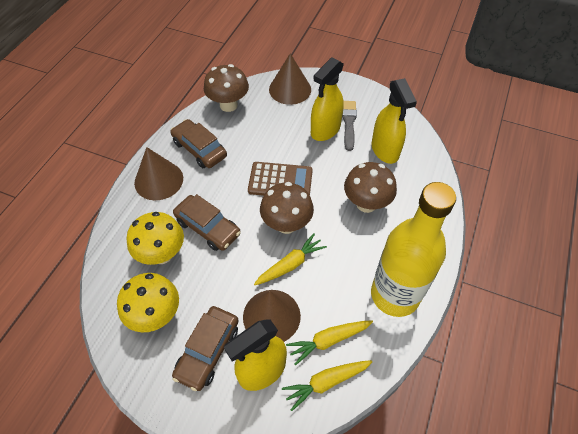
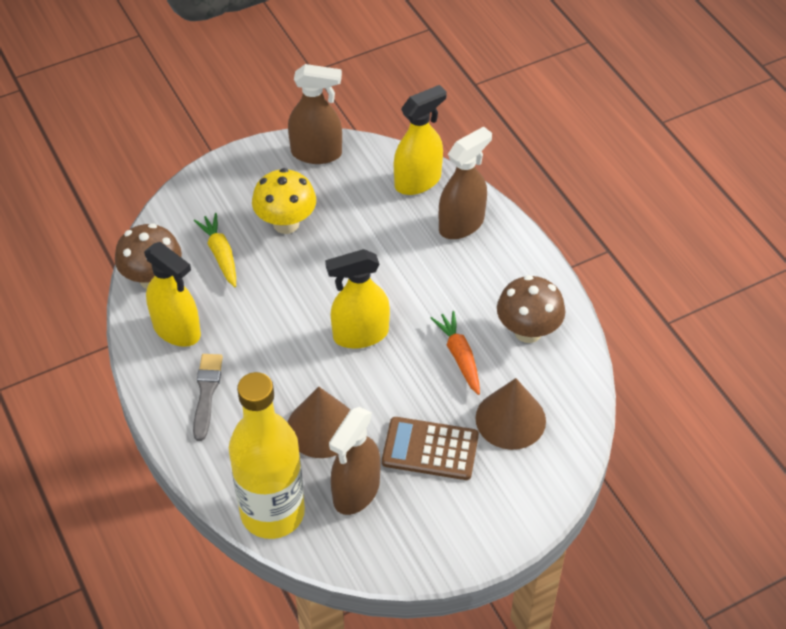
brown car: [171,119,227,168] [172,306,239,391] [173,194,241,251] = 3 -> none = 0
brown cone: [134,147,183,200] [243,290,301,342] [269,53,311,105] = 3 -> [287,387,350,458] [476,378,546,450] = 2
brown mushroom: [204,64,249,112] [260,182,314,234] [344,162,397,213] = 3 -> [115,223,182,289] [497,275,566,343] = 2
brown spray bottle: none = 0 -> [288,64,342,164] [329,407,380,515] [439,126,492,239] = 3
orange carrot: none = 0 -> [430,311,480,395] = 1
yellow carrot: [254,233,327,285] [282,360,372,411] [286,320,373,366] = 3 -> [194,213,236,287] = 1
yellow mushroom: [117,273,179,332] [127,212,184,265] = 2 -> [252,168,316,234] = 1

